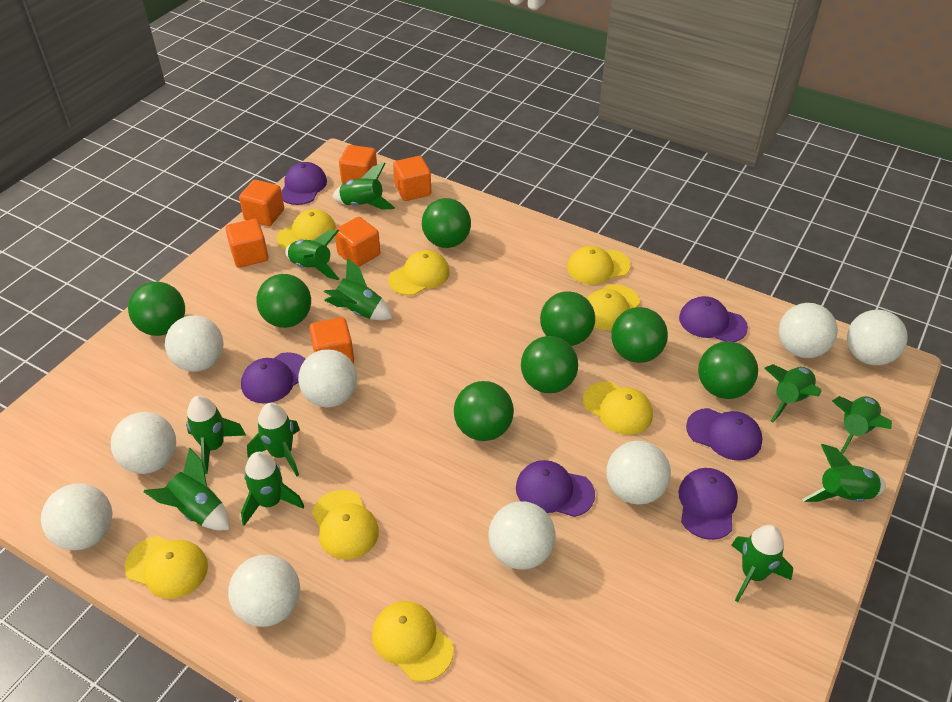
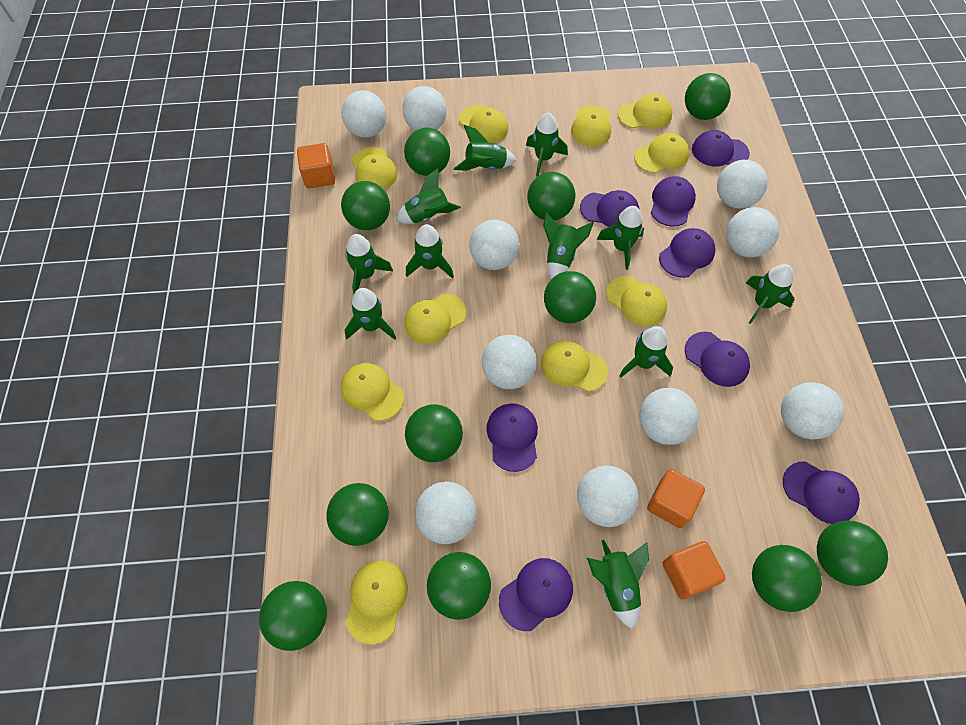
green ball: [128,282,185,336] [257,274,311,328] [422,198,471,248] [454,381,514,441] [521,336,578,393] [540,291,595,346] [611,307,668,363] [698,341,758,399] = 8 -> [259,581,327,651] [326,483,389,546] [341,181,390,230] [404,128,450,176] [405,404,463,462] [427,552,491,620] [527,172,575,221] [544,271,596,323] [685,73,731,120] [752,545,822,612] [817,521,888,586] = 11
orange cube: [225,219,268,268] [239,180,284,226] [309,317,354,363] [335,217,380,267] [339,145,377,184] [393,156,431,201] = 6 -> [297,143,335,188] [647,469,705,528] [663,541,726,600] = 3
purple cap: [241,352,306,403] [281,162,327,205] [516,460,595,517] [678,468,738,540] [679,296,748,342] [686,408,763,461] = 6 -> [486,403,538,472] [499,558,573,631] [580,190,639,227] [651,176,696,227] [659,228,715,278] [685,332,750,387] [692,130,750,166] [783,461,860,524] = 8
white ball: [41,483,112,550] [111,412,176,474] [165,316,224,372] [228,555,300,627] [298,349,357,408] [488,501,556,570] [606,441,671,505] [779,303,838,358] [847,310,908,365] = 9 -> [341,90,386,138] [402,86,447,131] [415,482,476,544] [469,219,519,270] [482,335,537,389] [577,465,638,527] [639,388,698,445] [717,160,768,209] [726,207,779,257] [781,382,844,439] = 10
yellow cap: [125,536,208,599] [277,209,336,250] [312,490,379,560] [372,601,454,682] [388,250,450,296] [567,246,631,284] [583,382,653,435] [586,284,640,330] = 8 -> [341,363,404,421] [346,561,408,644] [352,147,398,190] [404,294,466,344] [459,105,509,143] [541,341,608,392] [571,105,611,147] [606,276,667,326] [618,94,672,129] [634,133,689,173] = 10

